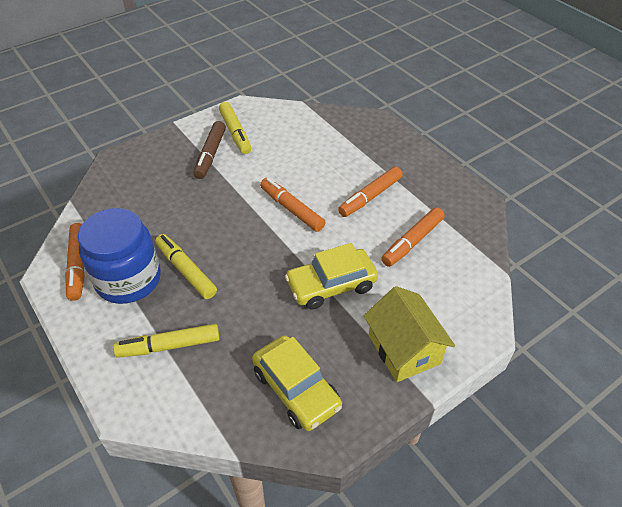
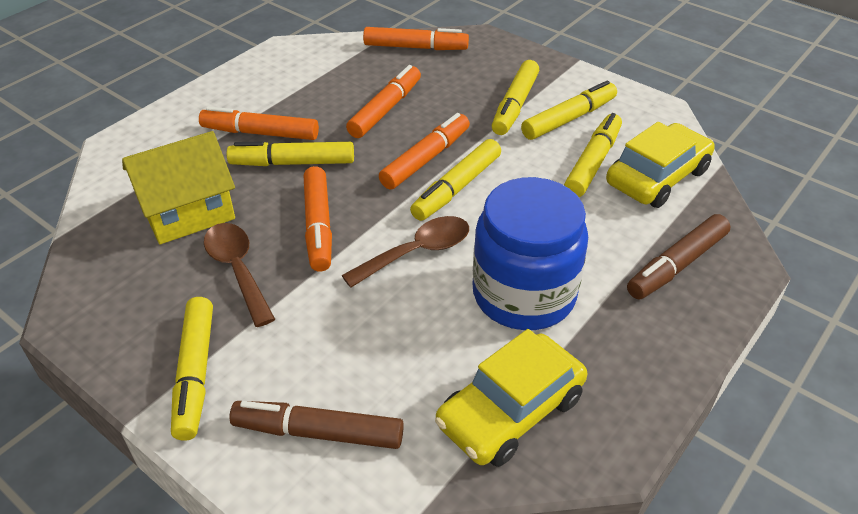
brown marker: [193,121,226,179] = 1 -> [230,401,404,449] [627,214,731,299] = 2
brown spoon: none = 0 -> [204,223,275,327] [341,216,469,288] = 2
orange marker: [65,223,85,301] [260,178,326,232] [338,166,403,217] [381,207,444,267] = 4 -> [199,106,319,140] [304,166,332,272] [346,65,421,138] [363,27,469,50] [379,113,470,189] = 5
yellow marker: [113,324,220,358] [155,234,217,299] [219,102,251,154] = 3 -> [171,297,213,441] [227,141,354,166] [410,139,501,221] [492,60,539,135] [521,81,617,140] [564,113,622,197] = 6

